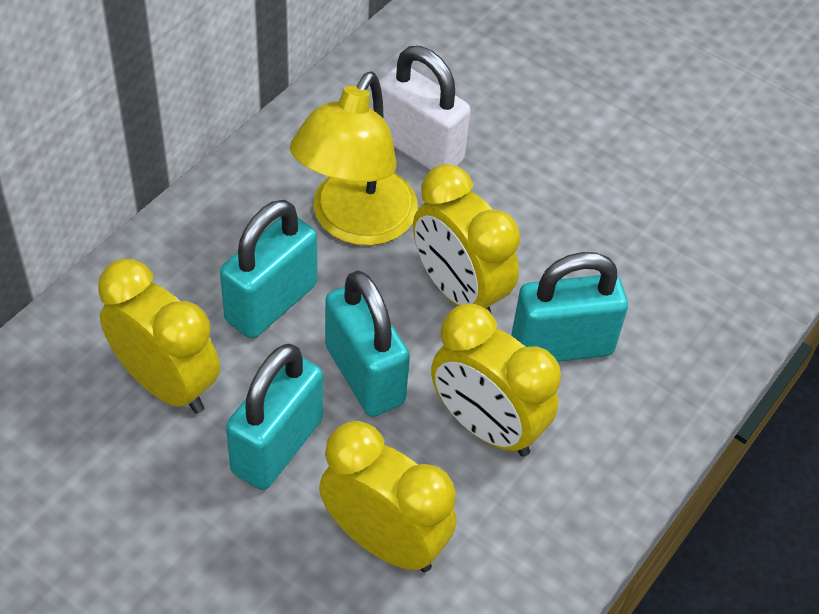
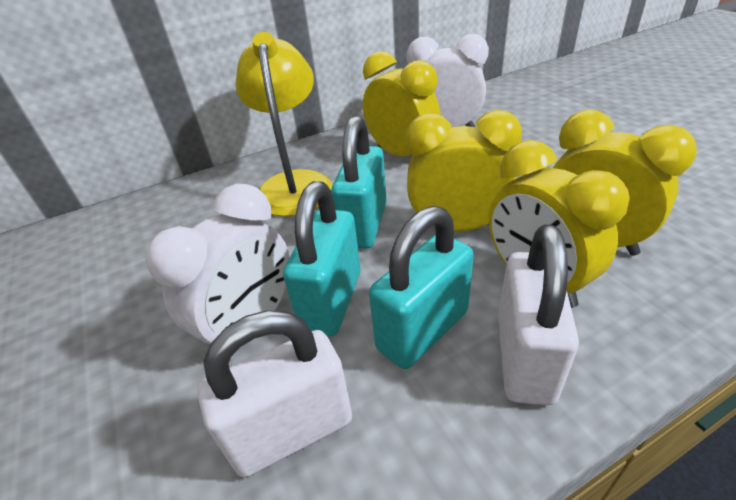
turquoise padlock: [220,200,317,338] [226,344,323,490] [325,271,410,417] [511,252,628,362] = 4 -> [283,181,361,336] [331,115,387,249] [369,206,474,369] = 3
white clock: none = 0 -> [146,183,290,344] [407,34,489,127] = 2
white padlock: [379,46,470,171] = 1 -> [197,310,352,477] [498,224,579,405] = 2

